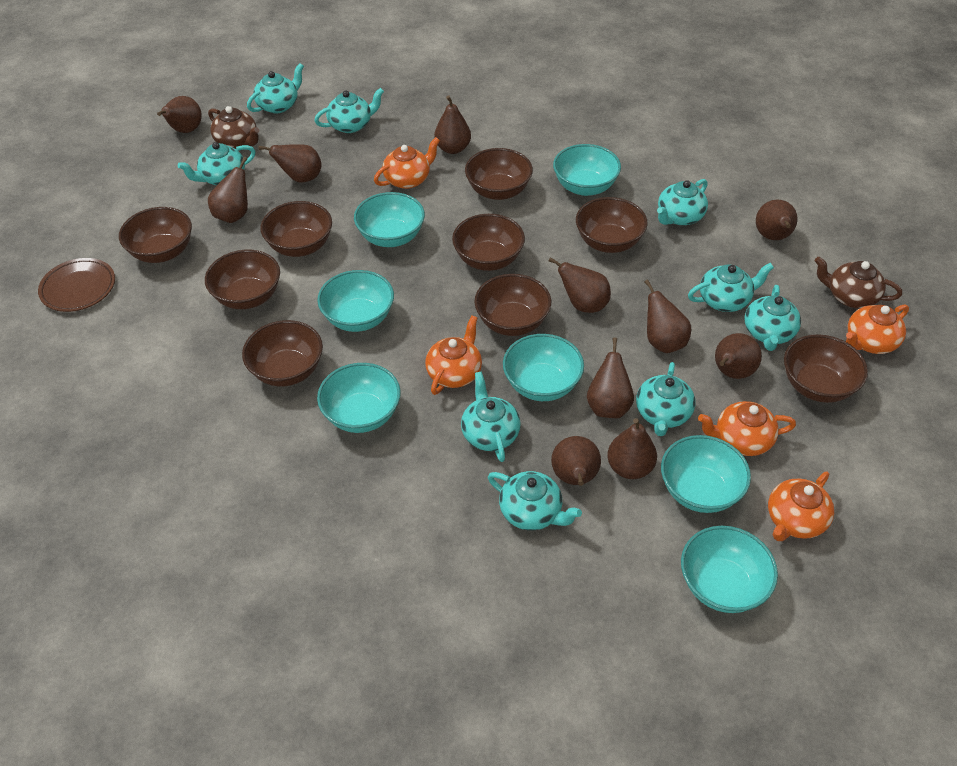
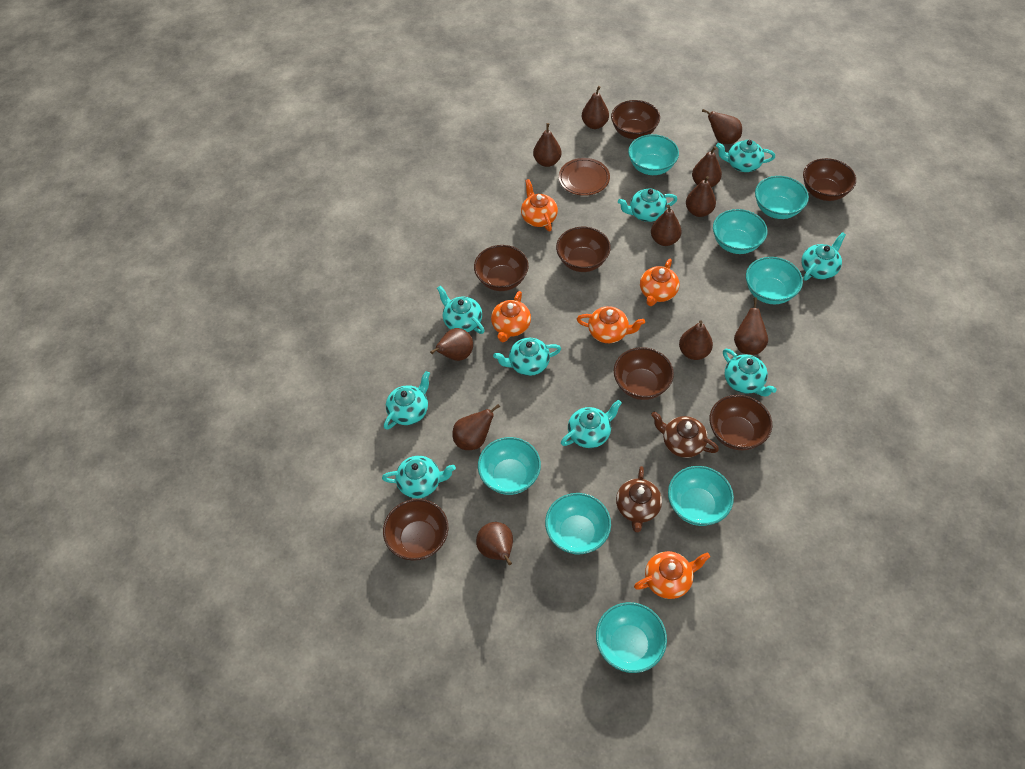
brown bowl: [119,207,192,263] [205,250,280,309] [242,320,323,387] [260,201,332,257] [452,214,525,271] [465,148,533,200] [474,274,551,336] [576,197,648,253] [784,334,868,403] = 9 -> [383,499,448,561] [474,245,529,291] [556,227,611,272] [611,100,660,139] [614,347,674,400] [710,395,772,450] [803,158,856,201] = 7
turquoise bowl: [317,270,394,332] [317,363,401,433] [354,192,425,247] [503,334,584,401] [553,144,621,196] [661,435,751,513] [681,526,778,613] = 7 -> [478,437,541,495] [545,493,611,554] [596,602,667,673] [628,134,679,175] [668,466,734,526] [713,209,767,254] [746,257,803,304] [755,176,809,219] = 8

